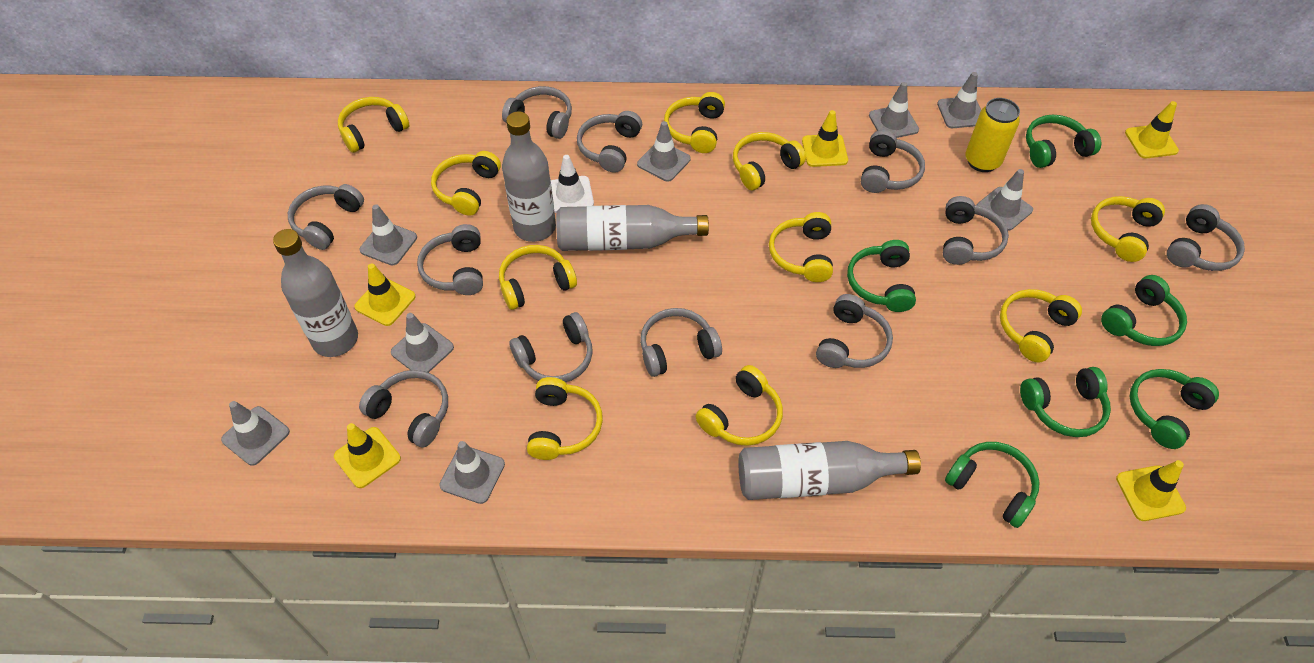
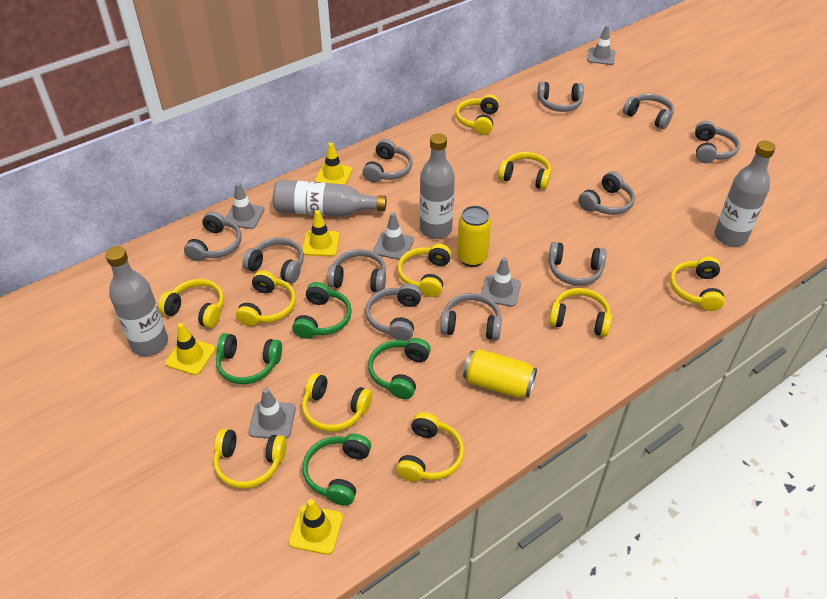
green headphones: [847,240,916,312] [945,442,1040,528] [1020,367,1111,437] [1026,115,1101,168] [1101,275,1187,346] [1130,369,1219,449] = 6 -> [216,333,282,384] [292,282,352,339] [302,434,371,506] [368,338,431,399] = 4
grey traffic cone: [221,401,290,466] [359,204,417,266] [391,313,454,373] [439,441,505,504] [637,121,691,182] [869,82,919,138] [937,72,981,128] [977,169,1033,231] = 8 -> [225,183,264,229] [249,388,296,439] [373,212,414,260] [481,257,521,307] [587,25,615,65] = 5
white traffic cone: [551,155,594,213] = 1 -> none = 0
yellow can: [966,98,1020,172] = 1 -> [457,206,491,267] [463,349,537,398] = 2
yellow traffic cone: [334,423,401,488] [354,263,415,326] [802,110,848,167] [1116,460,1186,521] [1125,101,1179,159] = 5 -> [165,323,215,375] [289,499,343,555] [302,210,340,256] [315,143,352,185] = 4

